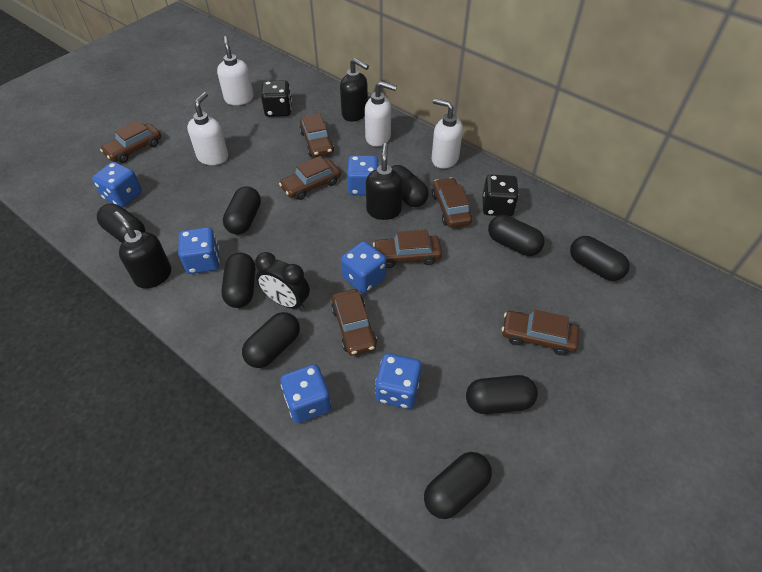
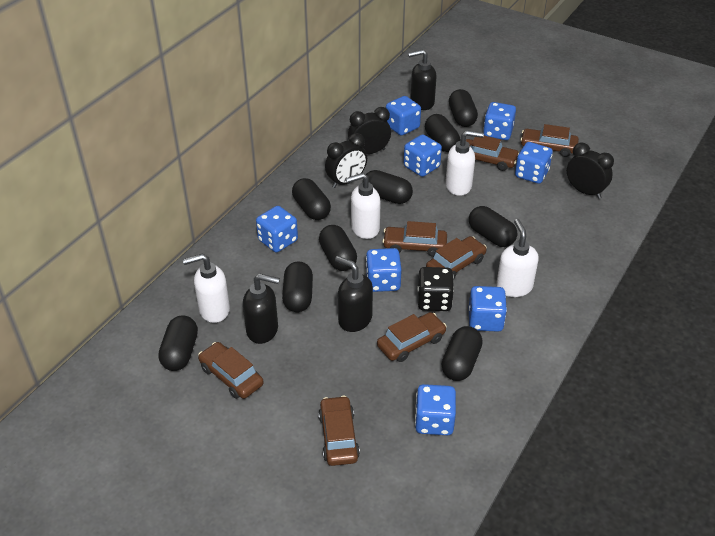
black clock: [255,252,310,310] = 1 -> [325,133,367,188] [348,107,391,154] [567,142,614,199] = 3
black dice: [261,80,292,117] [483,174,519,216] = 2 -> [417,267,454,311] = 1
blue dice: [92,162,142,207] [178,227,220,274] [280,364,331,423] [341,241,386,294] [347,155,379,195] [375,353,422,409] = 6 -> [256,206,298,252] [366,248,402,292] [386,96,421,135] [404,134,442,177] [415,384,456,435] [469,286,507,332] [483,102,516,140] [515,142,553,184] = 8

